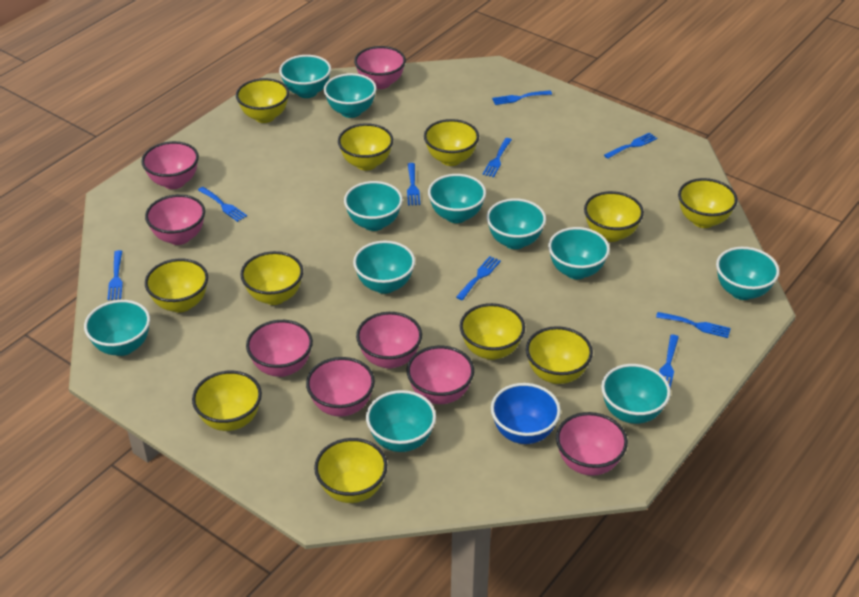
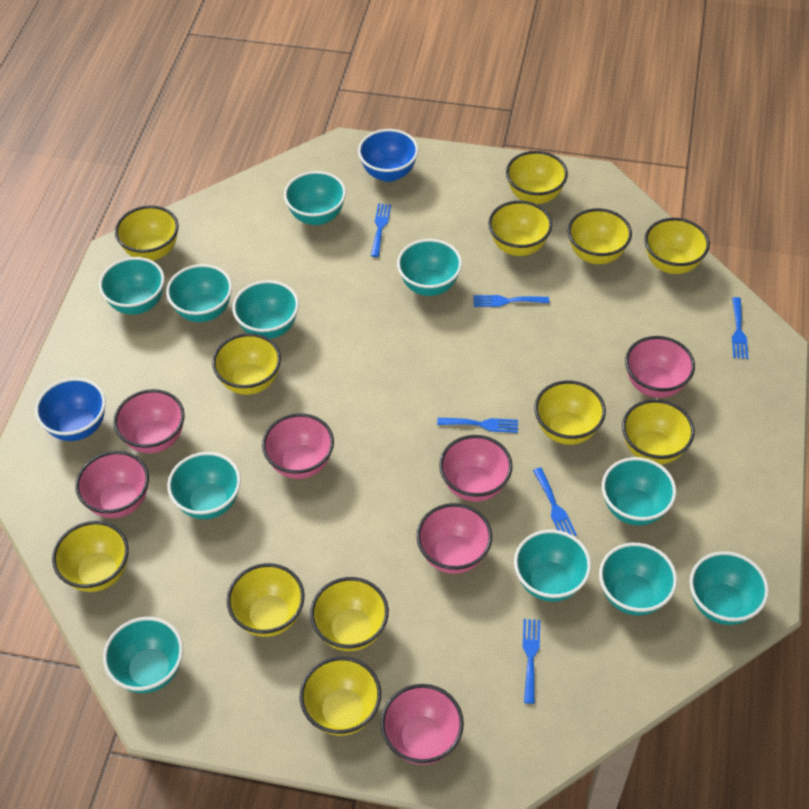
blue bowl: [491,383,561,444] = 1 -> [35,378,106,441] [358,129,418,182] = 2
blue fork: [107,250,123,300] [198,187,247,222] [407,163,420,206] [456,256,501,300] [482,138,512,177] [492,90,552,105] [604,133,657,159] [656,312,731,338] [659,335,679,388] = 9 -> [371,204,391,257] [437,418,518,433] [473,295,549,307] [523,619,540,704] [533,468,577,536] [732,297,748,359] = 6
pink bowl: [141,141,199,189] [145,194,205,245] [246,320,313,377] [306,357,375,417] [354,46,406,89] [356,312,422,369] [407,346,474,404] [556,412,628,476] = 8 -> [75,451,149,518] [113,389,185,454] [262,413,334,479] [381,684,464,765] [416,503,492,574] [439,435,513,502] [625,336,695,398] = 7
yellow bowl: [145,258,208,313] [192,371,262,431] [236,78,289,123] [240,251,303,305] [314,438,387,503] [338,123,393,171] [424,119,479,166] [460,303,525,360] [526,326,593,384] [584,191,644,242] [678,178,738,228] = 11 -> [52,521,129,592] [115,205,179,261] [212,333,281,395] [227,563,305,637] [300,657,381,736] [310,577,389,651] [488,201,552,256] [506,151,568,205] [535,380,606,445] [567,208,632,264] [622,399,695,465] [644,218,710,274] = 12

